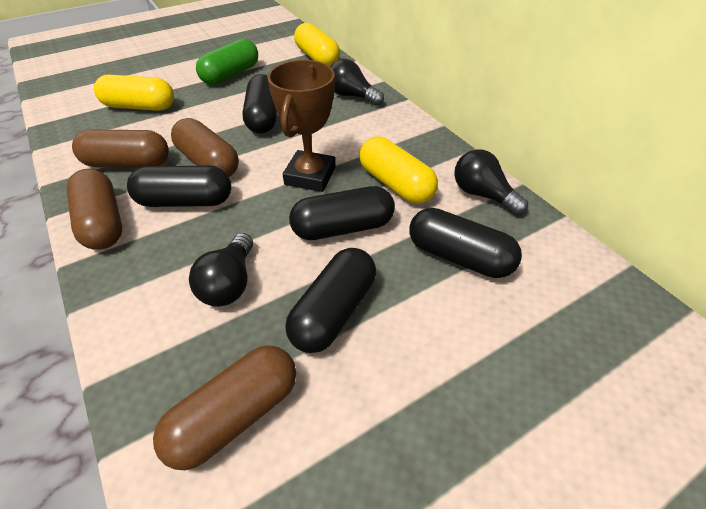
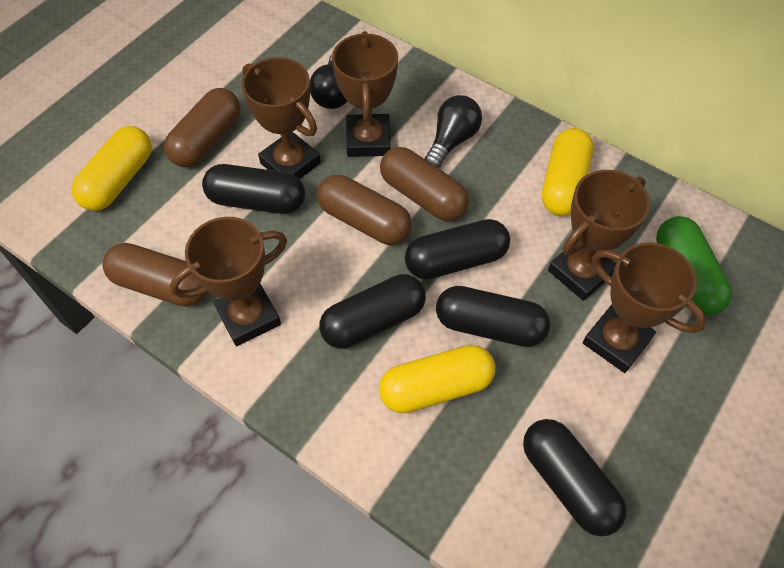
black light bulb: [189,233,253,307] [331,59,384,106] [454,149,528,215] = 3 -> [310,54,348,109] [425,95,482,168] = 2
brown trophy: [267,60,335,192] = 1 -> [170,217,287,346] [241,57,321,179] [332,31,398,157] [548,170,650,301] [583,242,706,373] = 5

